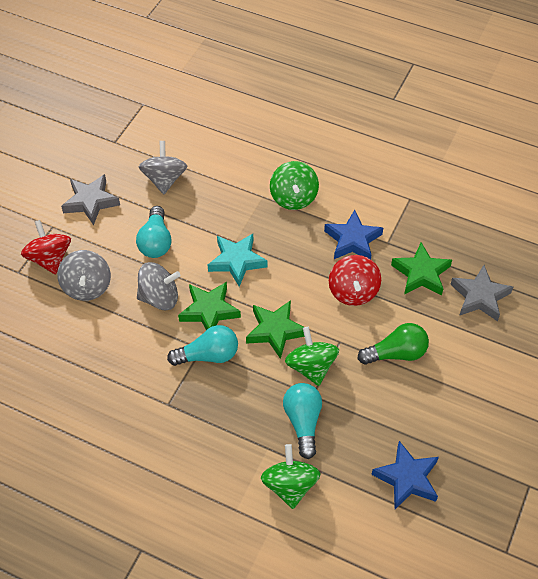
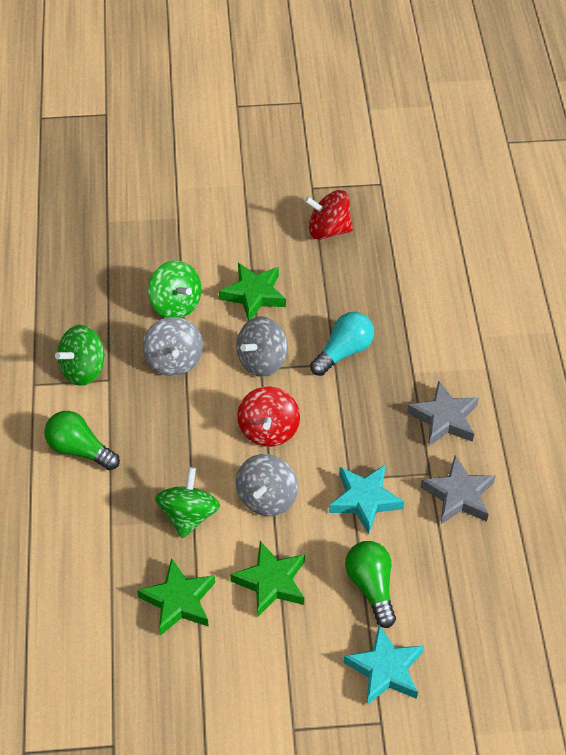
blue star: [324,210,383,259] [371,441,439,509] = 2 -> none = 0
green light bulb: [357,323,429,365] = 1 -> [44,411,120,470] [345,541,396,628] = 2
turquoise light bulb: [136,206,172,258] [167,325,238,366] [283,383,322,459] = 3 -> [310,312,374,376] = 1
turquoise star: [208,234,268,287] = 1 -> [329,465,404,535] [344,625,424,705] = 2

